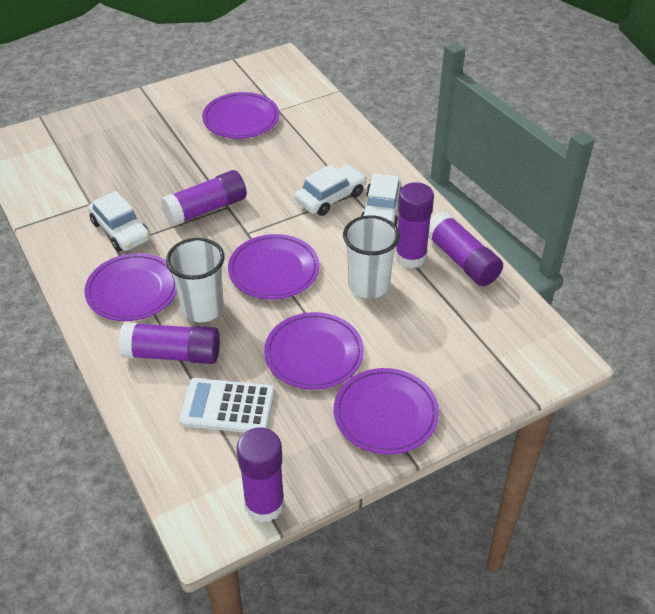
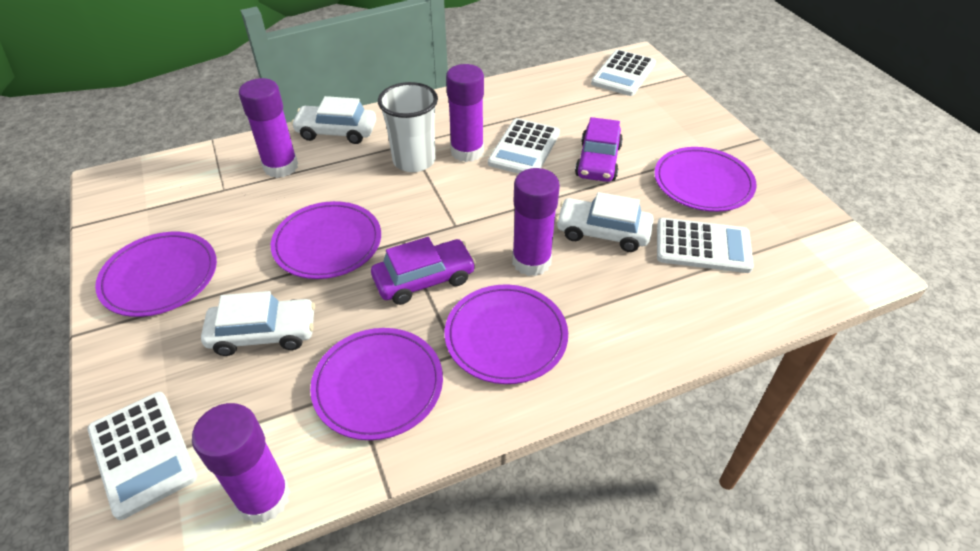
purple car: none = 0 -> [371,237,476,305] [575,117,623,182] = 2
purple glue stick: [119,322,220,364] [161,170,247,227] [237,428,285,523] [395,182,434,268] [428,211,503,286] = 5 -> [192,403,290,524] [239,78,298,178] [446,64,484,162] [512,168,560,276] = 4
white calculator: [179,378,275,433] = 1 -> [87,392,197,520] [488,118,560,174] [591,49,656,96] [657,218,754,273] = 4
white cup: [166,238,225,322] [343,215,400,298] = 2 -> [378,82,438,172] = 1

